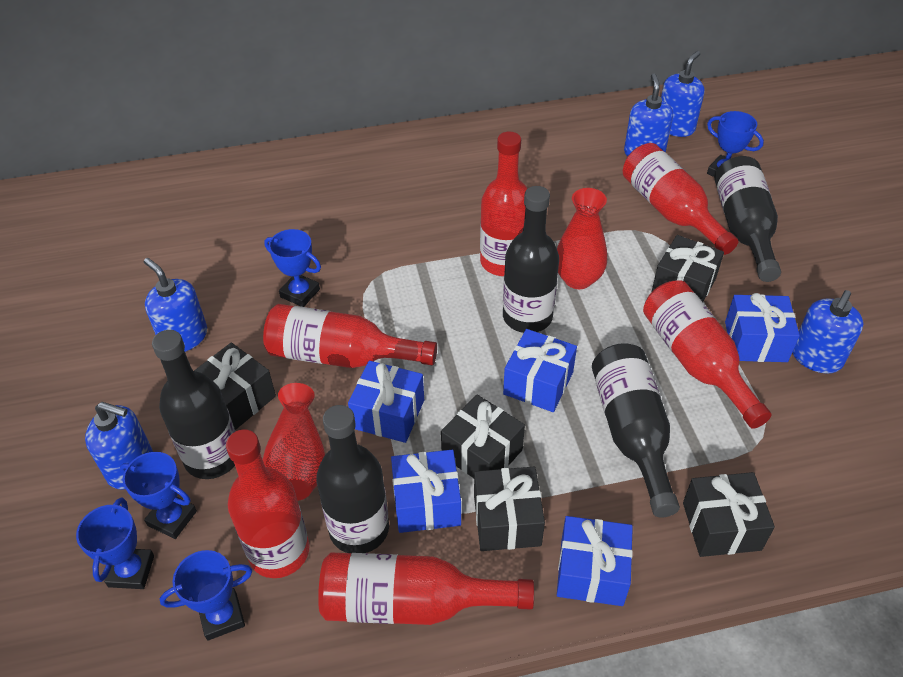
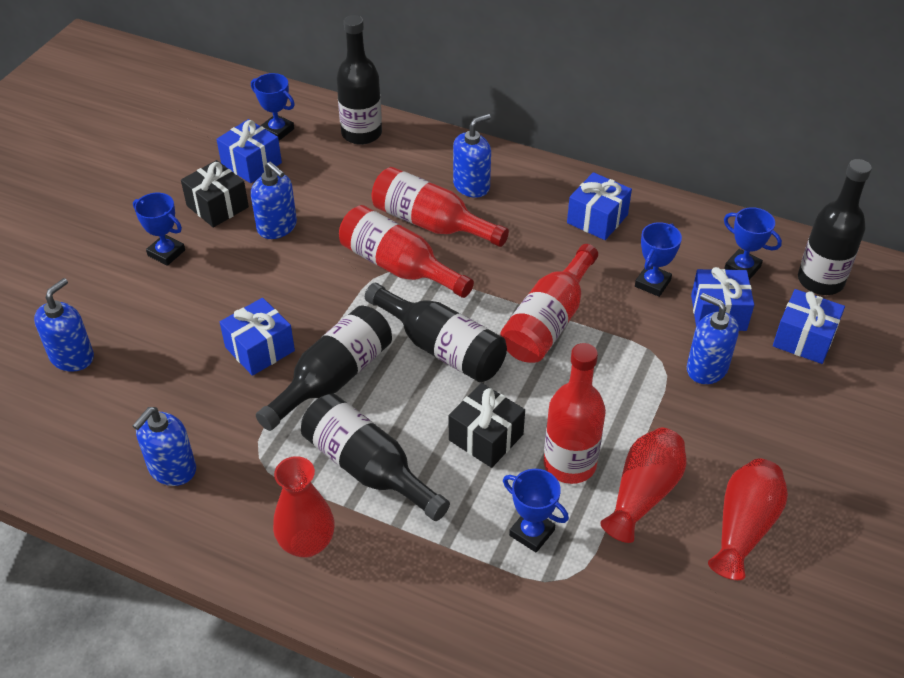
black gift: [194,342,276,430] [441,395,525,478] [474,467,545,551] [652,235,724,302] [683,472,775,557] = 5 -> [181,160,249,228] [449,383,525,468] = 2
red bottle: [226,429,310,578] [263,304,437,368] [318,552,534,625] [480,131,527,276] [623,143,738,255] [643,280,772,429] = 6 -> [339,205,474,298] [372,167,509,247] [500,244,598,363] [543,343,606,484] = 4
red vase: [263,383,325,501] [557,188,607,289] = 2 -> [273,456,335,558] [600,428,686,543] [708,459,788,580] = 3

